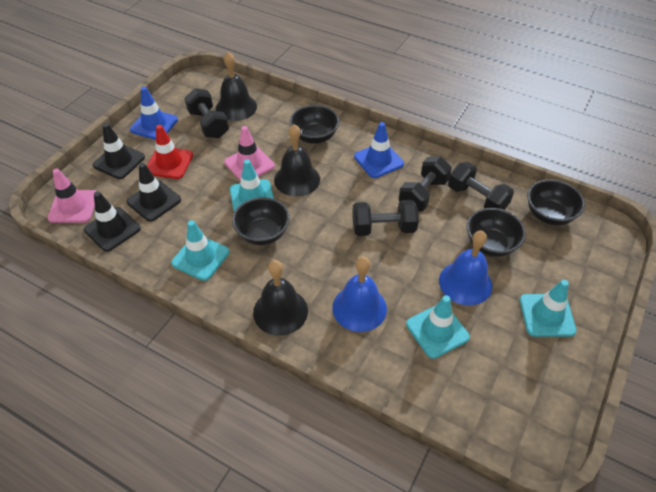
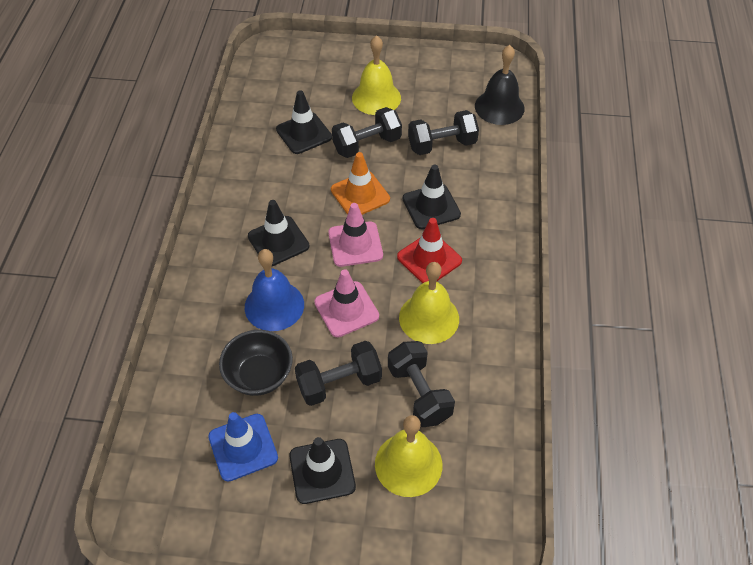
black bell: [216,52,257,121] [253,260,308,336] [274,124,320,196] = 3 -> [475,45,525,125] = 1
black bowl: [232,197,290,245] [289,105,339,144] [466,208,526,257] [527,179,585,225] = 4 -> [219,330,293,396] = 1
black traffic cone: [84,191,141,252] [93,123,145,179] [126,163,181,222] = 3 -> [248,200,309,266] [276,90,332,154] [289,437,356,504] [403,165,461,229] = 4
blue bell: [332,257,387,332] [439,231,492,306] = 2 -> [245,249,304,331] = 1
blue traffic cone: [130,87,178,140] [354,122,404,178] = 2 -> [208,412,278,482] = 1
orange traffic cone: none = 0 -> [331,152,390,215] = 1
turquoise traffic cone: [171,220,229,281] [230,159,274,212] [406,295,470,359] [520,280,577,337] = 4 -> none = 0
yellow bell: none = 0 -> [352,35,401,115] [375,415,442,497] [399,262,459,344] = 3

